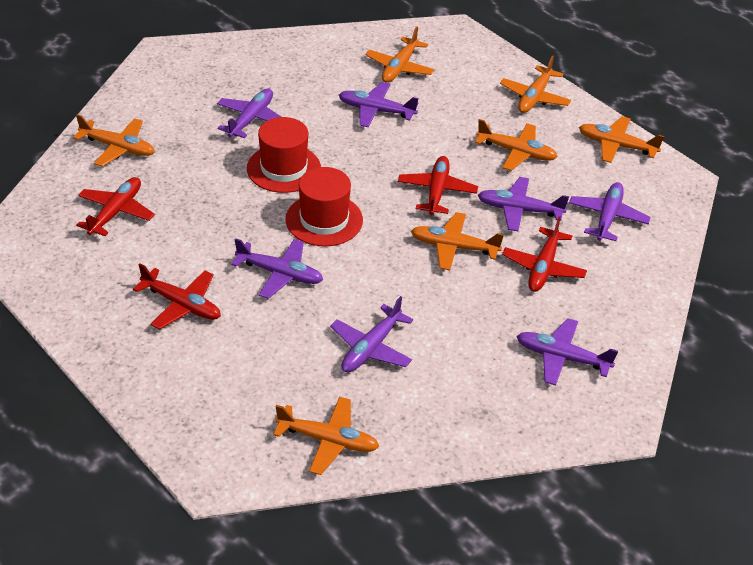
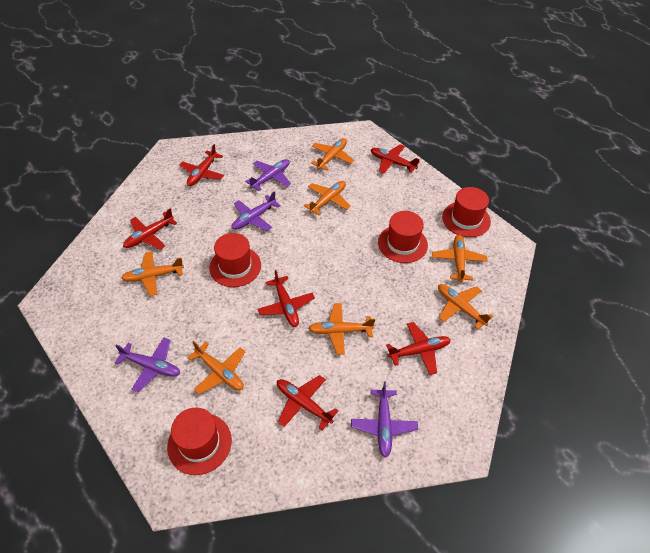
purple plane: [217,88,282,138] [231,238,323,299] [330,296,413,372] [339,82,419,127] [478,177,569,231] [516,318,618,386] [569,182,651,241] = 7 -> [115,338,180,392] [232,191,281,231] [245,159,291,191] [351,381,418,458] = 4
red hat: [247,117,321,193] [285,167,363,246] = 2 -> [167,408,232,475] [209,233,261,287] [378,211,428,263] [442,187,491,237] = 4
red plane: [76,177,155,236] [133,263,221,329] [398,156,478,215] [502,216,587,292] = 4 -> [123,208,177,250] [179,144,224,186] [258,270,315,327] [277,375,338,430] [371,144,420,174] [386,322,451,375] = 6

